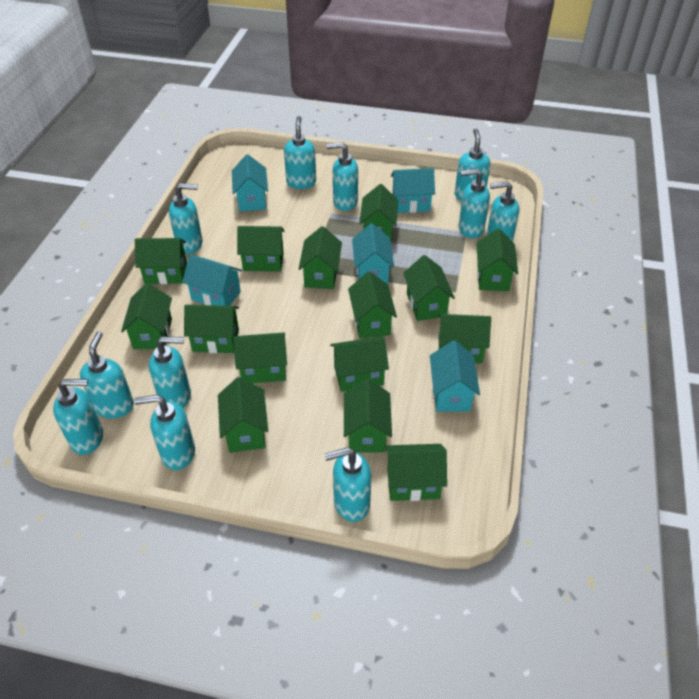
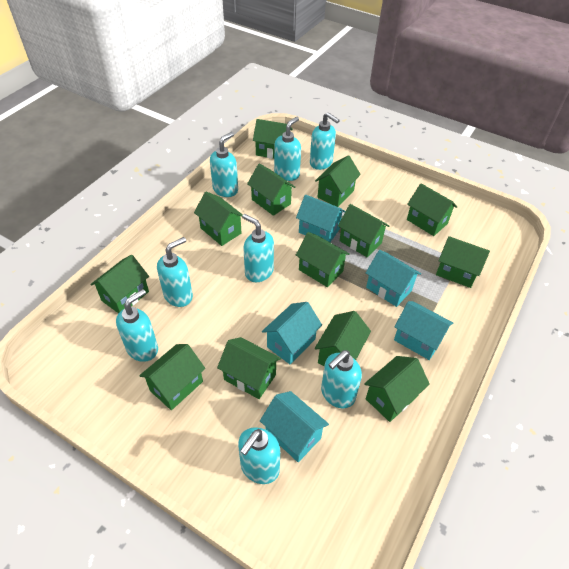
green house: [121,283,172,349] [135,238,187,284] [184,305,239,353] [218,377,268,453] [233,332,287,383] [237,226,285,272] [299,226,342,289] [330,337,389,392] [344,379,392,453] [348,271,397,339] [359,184,398,242] [385,444,447,501] [403,255,455,321] [438,314,491,364] [476,228,518,291] = 15 -> [90,255,149,313] [139,344,205,410] [194,192,243,246] [217,337,281,399] [247,164,296,216] [253,119,293,159] [296,232,350,287] [315,155,361,207] [315,311,371,366] [338,204,389,257] [364,356,430,422] [407,183,457,236] [436,236,490,288] = 13
turquoise soap dispenser: [53,379,103,455] [80,331,134,418] [134,395,195,470] [149,336,191,408] [169,183,203,254] [284,116,316,189] [325,447,371,522] [327,142,358,211] [455,129,490,201] [459,169,490,238] [486,181,519,242] = 11 -> [116,289,158,362] [157,237,193,307] [210,132,238,197] [238,427,280,484] [242,214,274,282] [274,117,301,181] [310,112,340,170] [321,350,362,409] = 8

